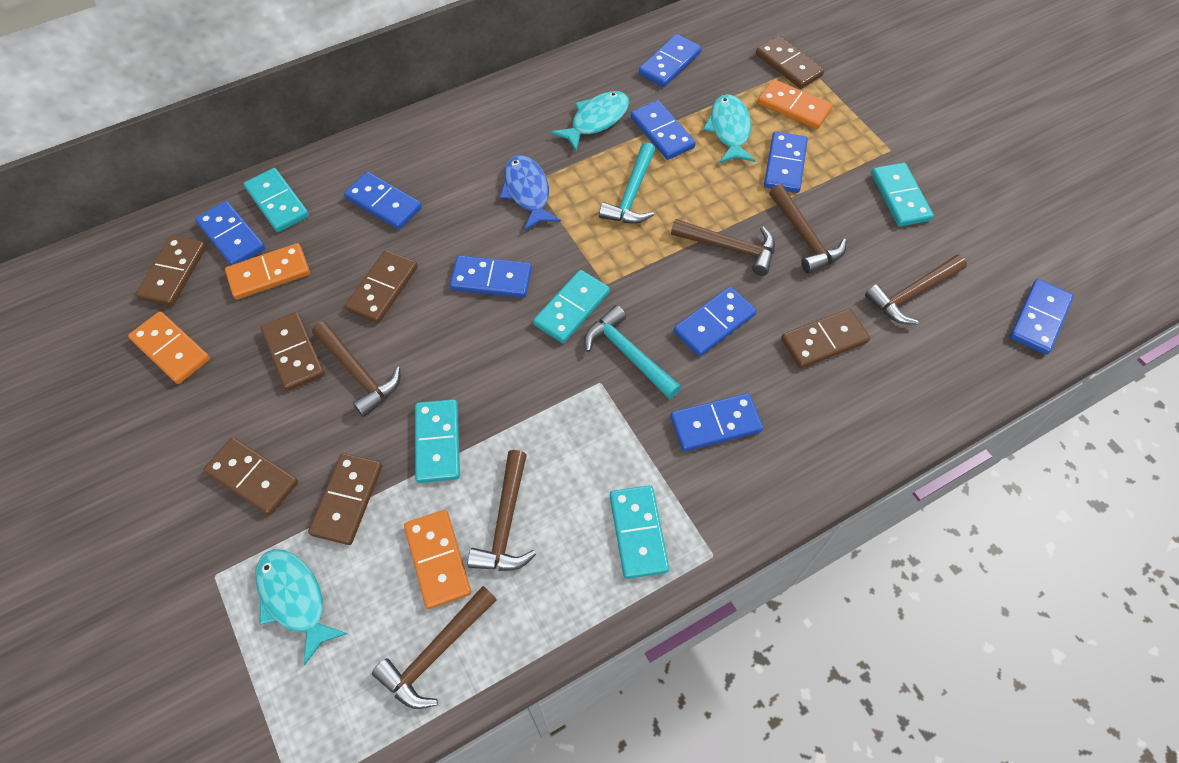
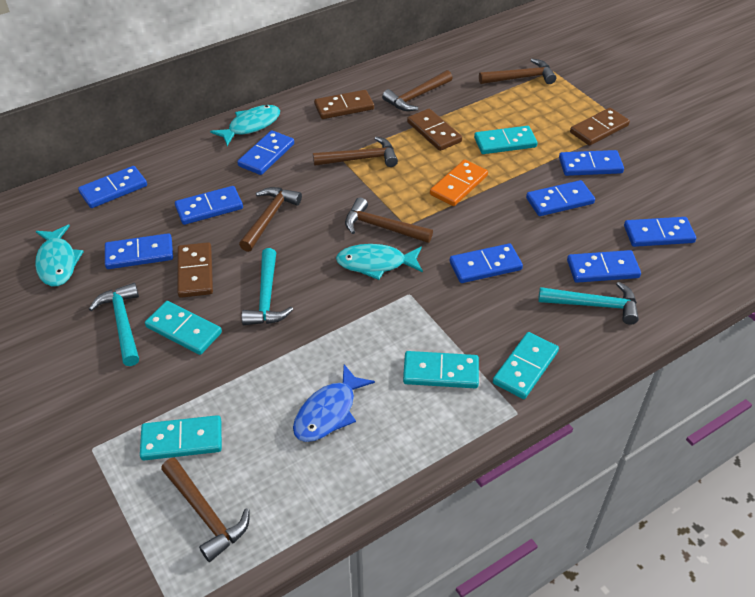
brown domino: [136,236,206,306] [203,438,298,515] [261,312,325,391] [308,453,382,545] [345,250,418,323] [756,36,824,89] [781,309,870,369] = 7 -> [178,242,213,298] [314,90,374,119] [407,109,462,151] [570,108,630,146] = 4
orange domino: [128,311,210,384] [225,243,310,300] [404,510,471,609] [758,79,833,129] = 4 -> [430,159,488,206] = 1
turquoise hammer: [584,305,681,399] [599,142,655,224] = 2 -> [89,283,139,366] [242,248,293,325] [538,281,639,325] = 3

